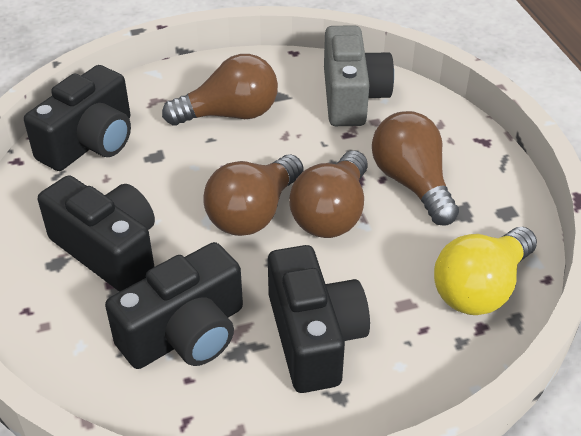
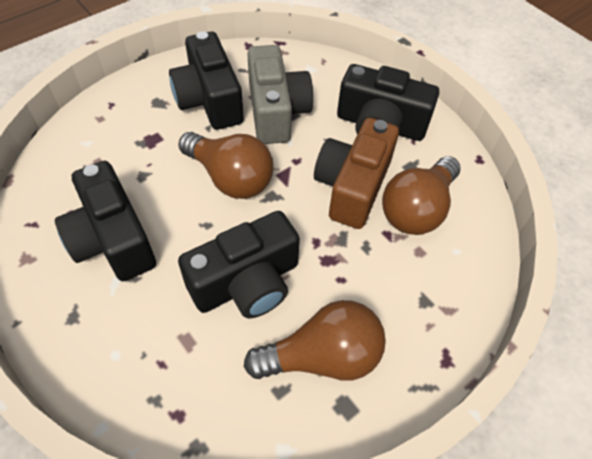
brown camera: none = 0 -> [314,118,399,229] = 1
brown light bulb: [162,54,278,126] [203,154,303,236] [289,151,368,238] [372,111,459,226] = 4 -> [178,132,273,199] [244,300,386,381] [382,156,461,235] = 3
yellow light bulb: [434,227,537,315] = 1 -> none = 0

